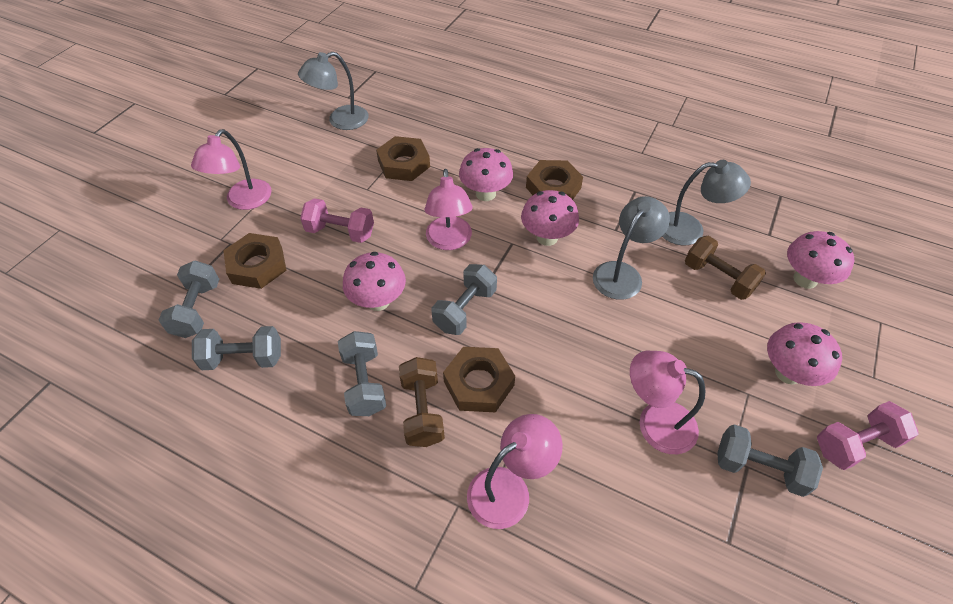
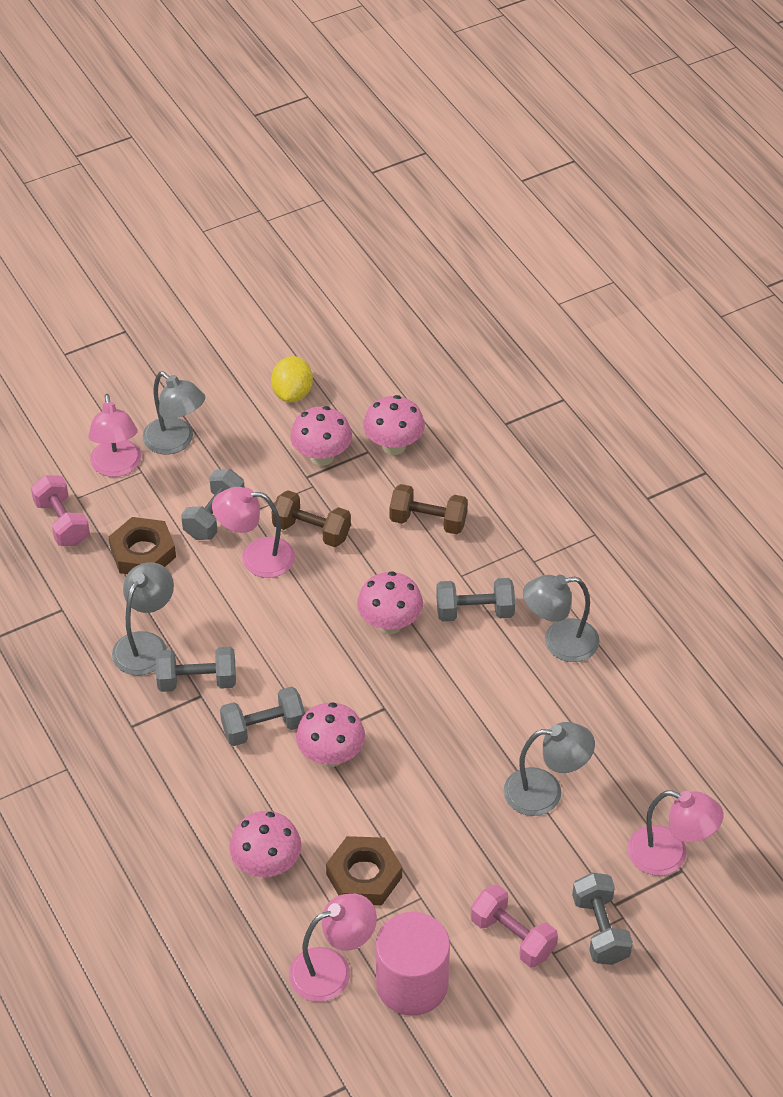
brown nut: [223,233,287,289] [376,136,430,181] [443,347,515,412] [526,160,583,200] = 4 -> [109,517,176,574] [326,836,402,905] = 2
grey lamp: [298,52,369,130] [593,196,670,300] [662,160,751,245] = 3 -> [112,562,174,675] [142,372,205,455] [504,722,595,816] [523,574,600,662] = 4
pink cylinder: none = 0 -> [376,912,450,1016] = 1
yellow lemon: none = 0 -> [271,356,313,402] = 1

